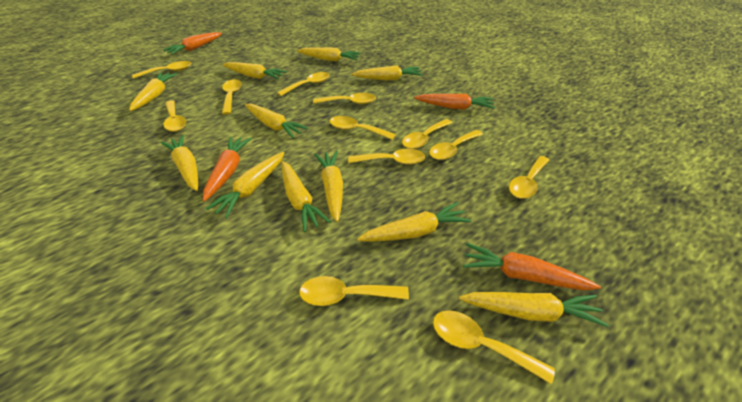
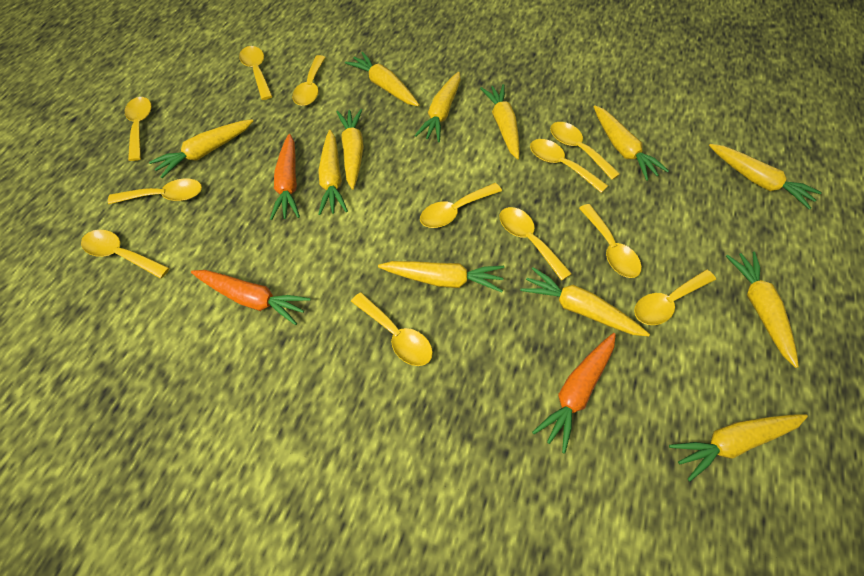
orange carrot: [163,32,222,55] [203,137,252,201] [414,94,495,110] [463,243,601,291] = 4 -> [191,270,311,325] [270,134,300,220] [532,333,616,454] = 3
yellow carrot: [129,73,177,111] [160,135,198,191] [206,152,285,218] [222,62,287,79] [245,104,308,138] [282,161,331,232] [297,47,361,62] [314,151,343,222] [351,65,423,81] [357,202,471,242] [459,292,609,327] = 11 -> [149,119,253,178] [318,130,348,215] [336,109,364,190] [345,52,419,106] [378,261,504,292] [414,72,461,142] [480,84,520,159] [520,267,650,337] [594,105,669,181] [669,414,808,481] [709,144,822,209] [726,252,799,368] = 12

